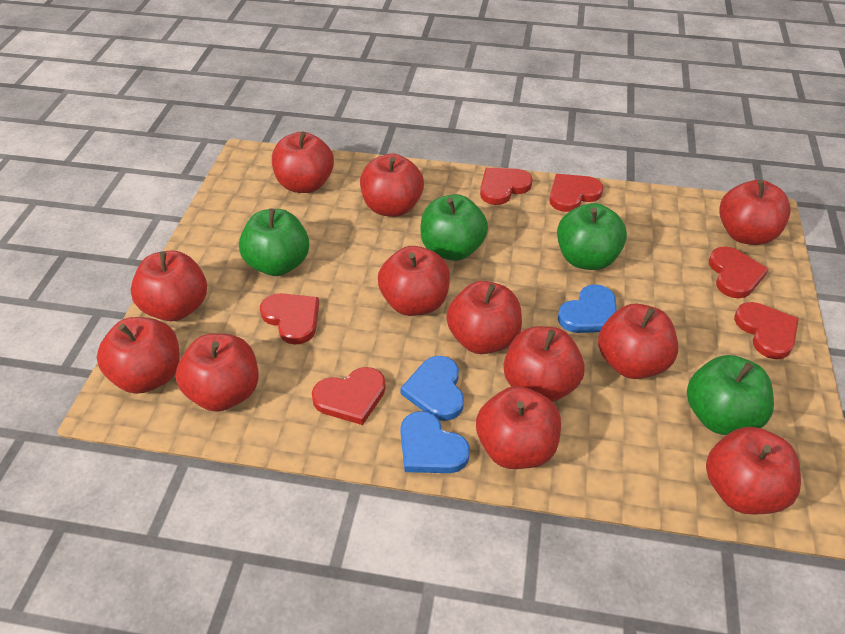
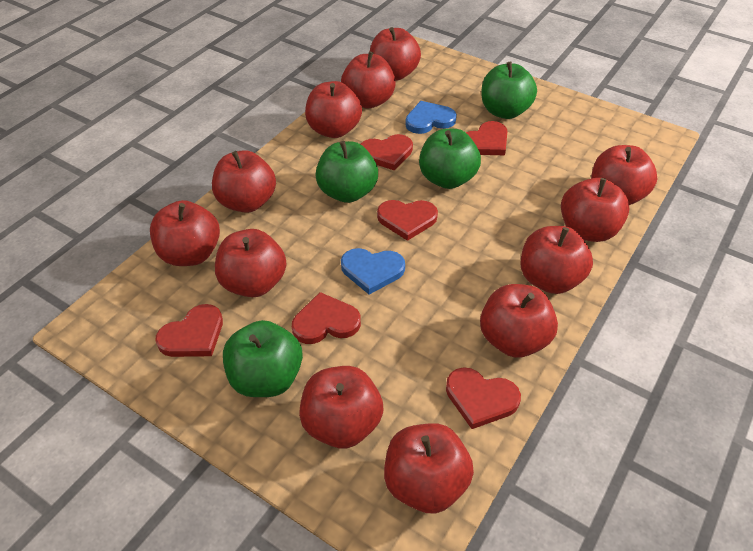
blue heart: [400,356,464,421] [400,411,470,473] [558,284,617,333] = 3 -> [341,248,405,295] [405,101,457,134] = 2

